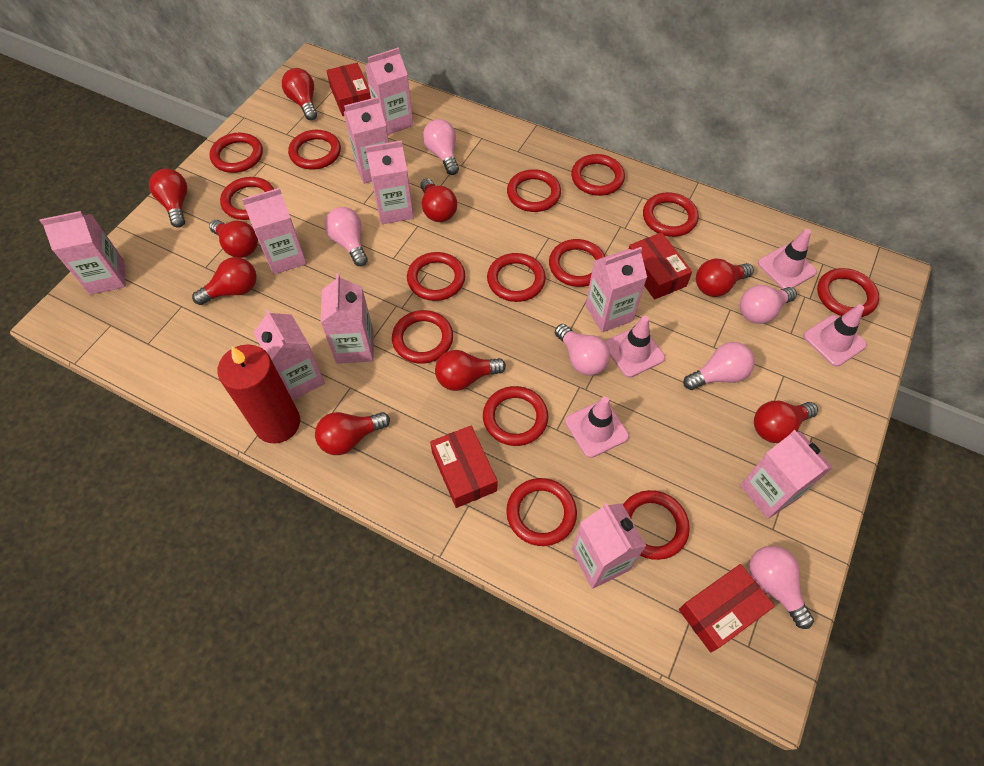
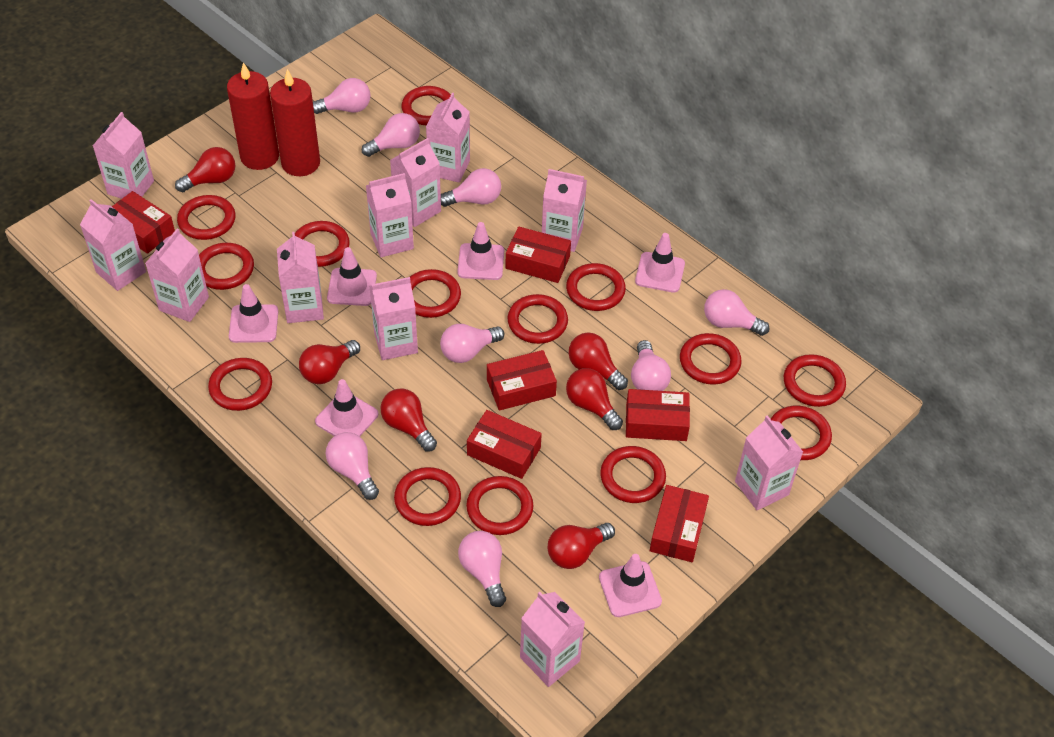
pink carton: [40,211,126,295] [242,188,307,275] [253,309,325,400] [320,273,373,364] [344,97,389,184] [365,47,414,135] [365,141,414,224] [572,503,646,589] [585,247,647,332] [740,430,833,519] = 10 -> [80,199,146,291] [93,112,154,199] [145,228,209,322] [277,232,324,323] [366,173,414,257] [369,277,418,360] [390,138,441,227] [426,93,470,183] [520,592,585,687] [542,169,587,252] [735,415,803,510] = 11
pink light bulb: [325,207,368,266] [423,119,459,175] [555,324,610,375] [683,342,755,390] [740,285,797,324] [749,546,814,629] = 6 -> [313,78,371,114] [326,432,379,500] [362,113,420,157] [440,324,504,363] [441,168,501,207] [458,531,506,607] [631,340,671,391] [704,289,769,336] = 8
pink traffic cone: [565,397,629,458] [605,316,665,377] [758,229,817,289] [803,304,867,367] = 4 -> [229,284,278,343] [315,379,378,437] [327,247,377,306] [457,222,504,280] [599,554,662,617] [635,233,685,293] = 6
red box: [326,63,371,116] [430,426,497,508] [629,232,692,299] [679,564,775,653] = 4 -> [112,191,175,254] [467,410,542,479] [487,350,557,411] [505,227,571,283] [626,389,690,441] [650,485,709,562] = 6
red candle: [217,344,300,444] = 1 -> [227,62,279,170] [270,69,320,176] = 2
red light bulb: [149,169,187,228] [192,257,256,305] [209,220,258,258] [282,68,317,120] [315,412,390,455] [420,178,457,222] [435,350,506,391] [696,259,754,297] [754,401,818,443] = 9 -> [175,147,235,192] [299,340,360,384] [381,389,437,451] [548,523,615,569] [566,368,623,430] [569,332,628,390] = 6

